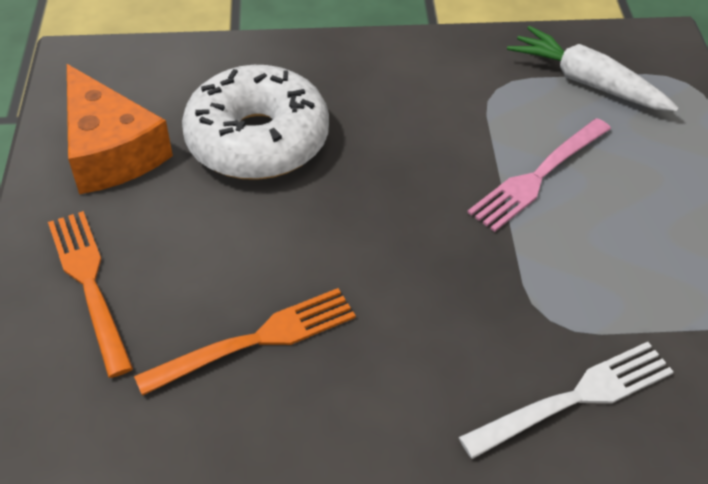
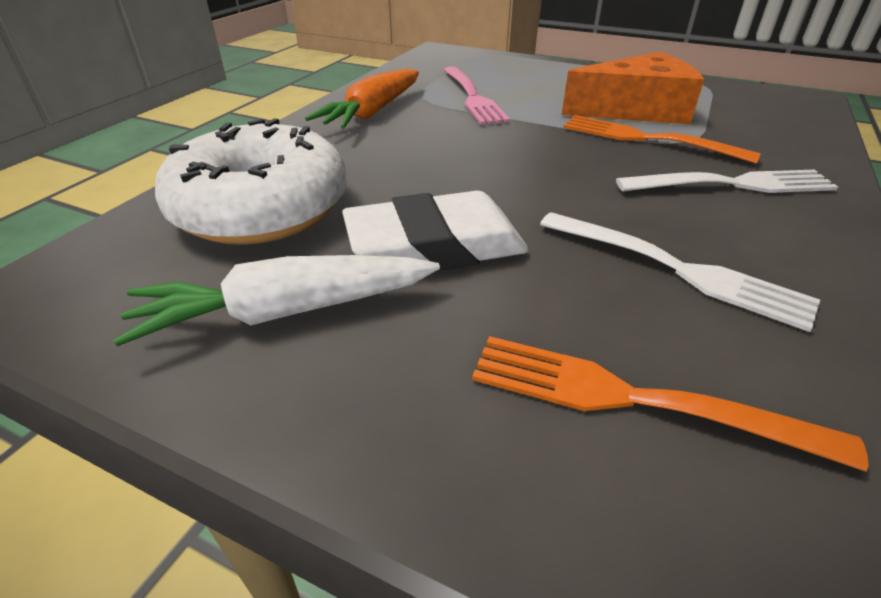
orange carrot: none = 0 -> [305,69,419,129] = 1
white eraser: none = 0 -> [342,191,529,270] = 1
white fork: [459,342,674,459] = 1 -> [540,212,820,332] [616,170,838,193] = 2

